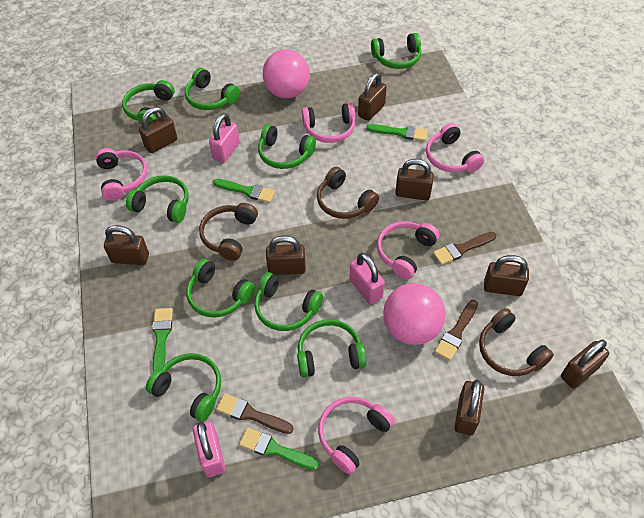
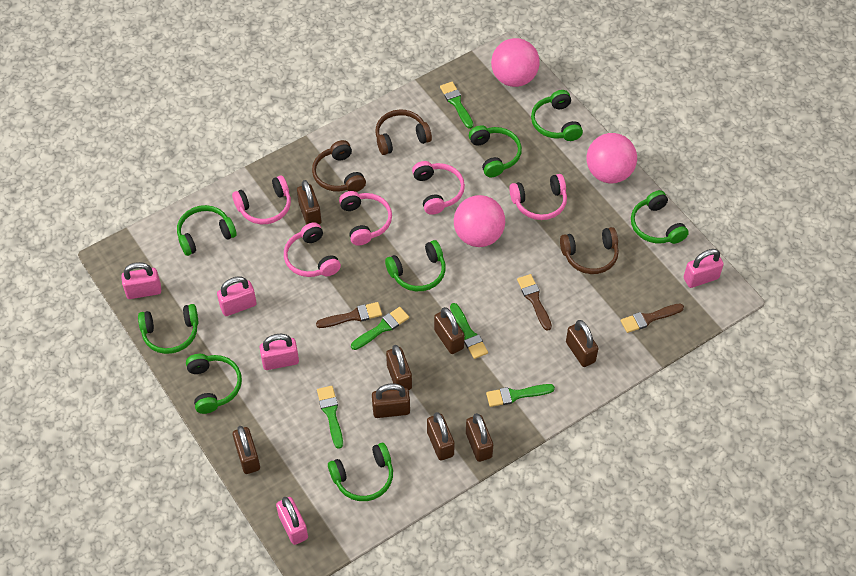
green brush: [152,308,173,372] [213,179,275,203] [239,427,319,470] [366,124,428,141] = 4 -> [317,386,343,449] [351,307,409,350] [440,82,474,129] [450,303,488,359] [486,384,555,407] = 5
green headphones: [122,80,174,124] [126,175,189,223] [146,353,221,422] [185,68,240,110] [186,259,255,318] [254,272,323,331] [258,124,316,169] [297,319,367,378] [371,33,421,69] = 9 -> [138,304,198,354] [177,205,237,256] [186,354,242,414] [328,443,393,501] [385,240,446,291] [469,125,522,177] [531,90,583,141] [631,190,689,244] = 8
pink ball: [263,49,310,98] [383,283,445,345] = 2 -> [454,195,505,247] [491,38,540,87] [587,133,637,183] = 3
pink padlock: [193,421,225,477] [209,113,240,163] [349,253,385,304] = 3 -> [121,262,161,299] [217,277,257,316] [259,334,299,370] [276,497,308,545] [684,249,724,288] = 5

